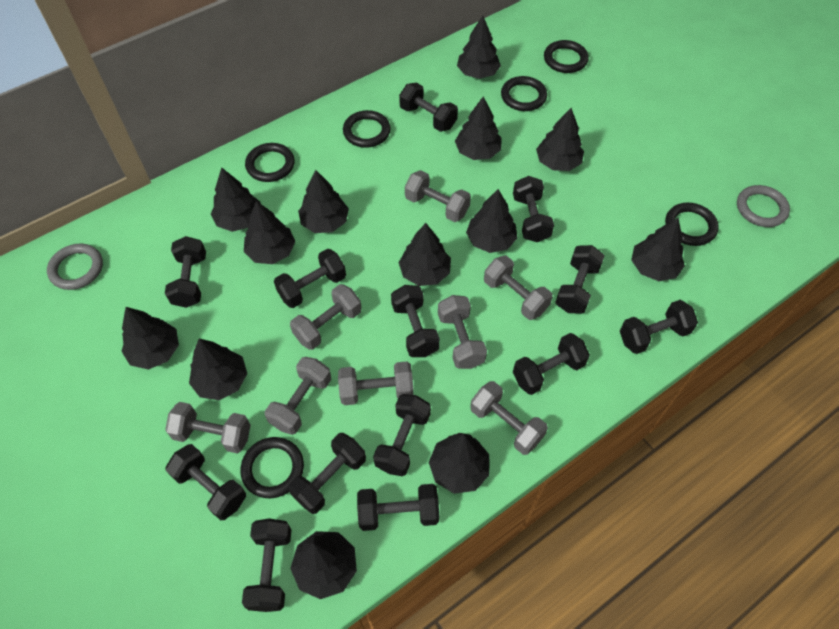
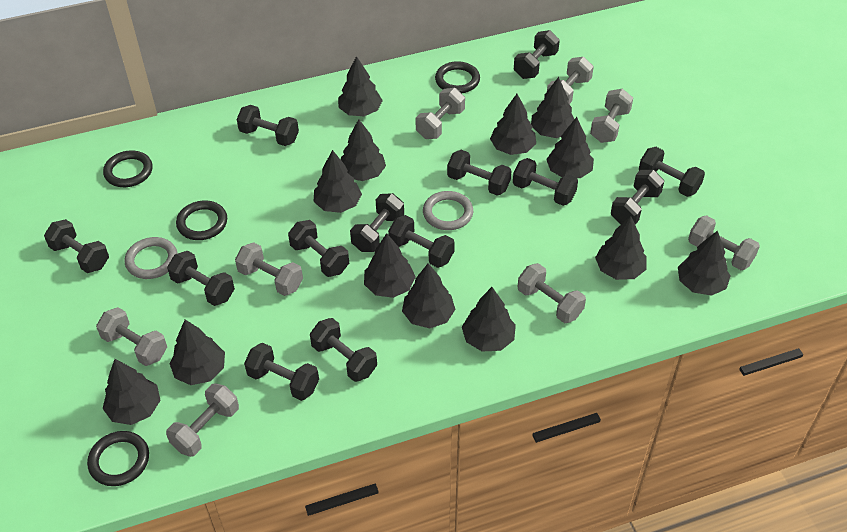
black ring: [240,437,304,498] [245,143,295,182] [343,110,391,148] [501,76,547,111] [544,40,589,73] [665,203,719,246] = 6 -> [87,431,149,486] [103,151,153,187] [176,201,227,240] [435,61,480,93] = 4

